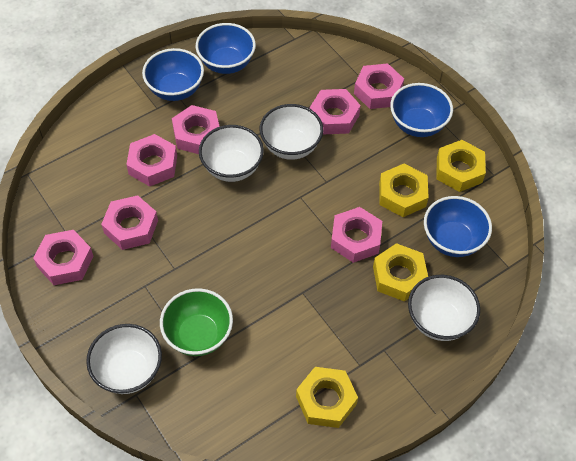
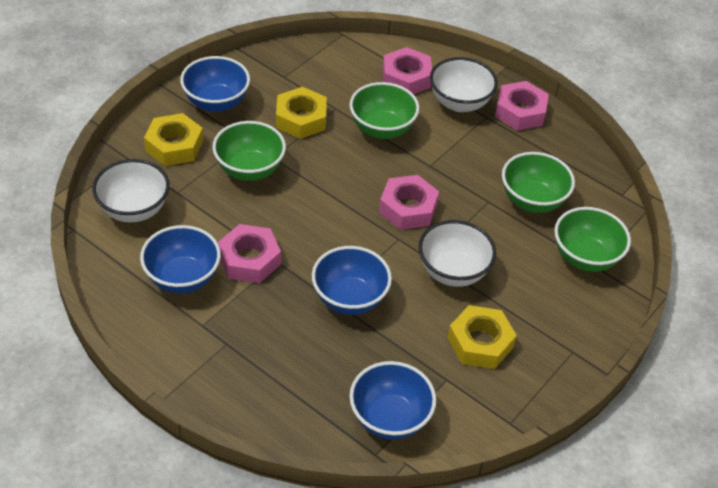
green bowl: [160,288,233,356] = 1 -> [212,121,286,181] [350,82,419,139] [502,152,575,213] [554,207,631,272] = 4
pink nut: [33,230,94,285] [101,195,158,250] [126,134,177,186] [172,105,220,154] [310,89,361,134] [331,207,382,263] [354,63,404,109] = 7 -> [218,224,281,283] [379,175,439,230] [382,47,432,94] [495,81,549,131] = 4
white bowl: [86,324,162,394] [199,125,264,182] [260,104,323,160] [408,275,480,341] = 4 -> [92,159,170,222] [418,220,496,287] [430,57,498,112] = 3
yellow nut: [296,367,358,428] [373,243,428,301] [379,164,429,217] [437,140,486,192] = 4 -> [144,113,203,166] [276,87,327,139] [448,305,517,369] = 3

